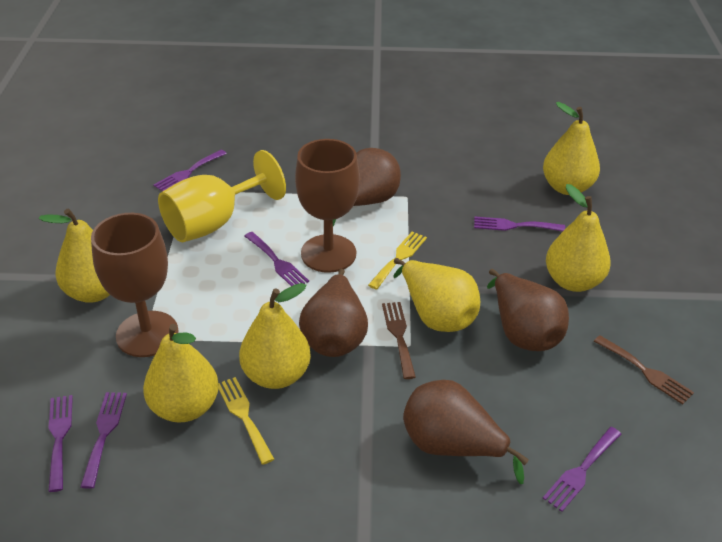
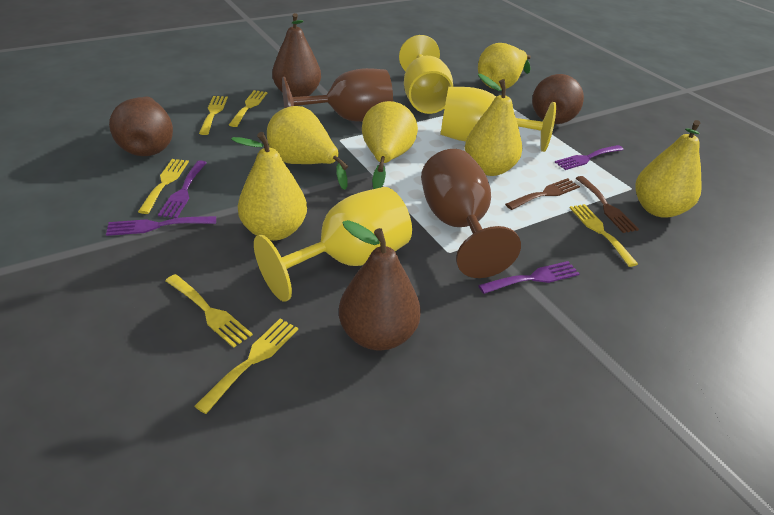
purple fork: [48,395,73,492] [80,392,127,489] [153,150,227,191] [245,232,309,286] [474,216,565,231] [543,427,621,512] = 6 -> [106,216,216,236] [158,160,207,218] [478,261,580,294] [555,145,624,170] = 4
yellow fork: [218,377,274,465] [368,232,427,290] = 2 -> [138,159,189,214] [165,274,253,348] [194,319,298,414] [199,96,228,135] [229,90,267,127] [570,204,638,267] = 6
yellow goblet: [158,150,286,243] = 1 -> [254,187,412,302] [399,35,453,114] [440,87,556,152] = 3

